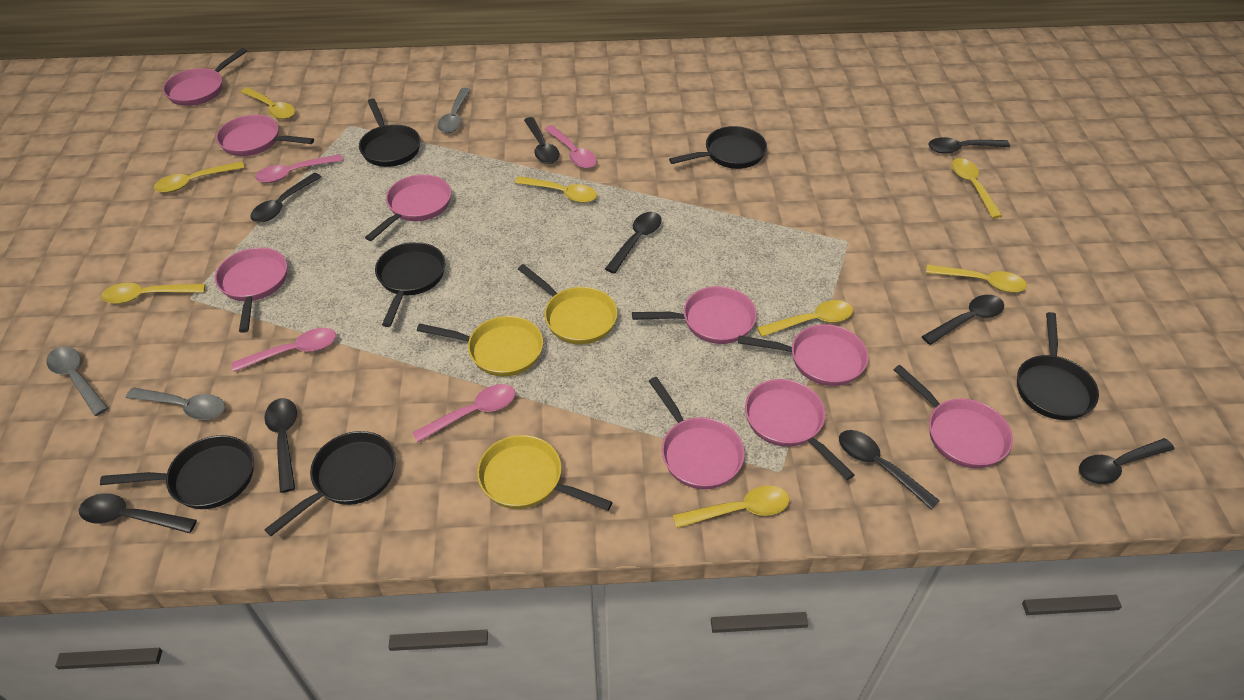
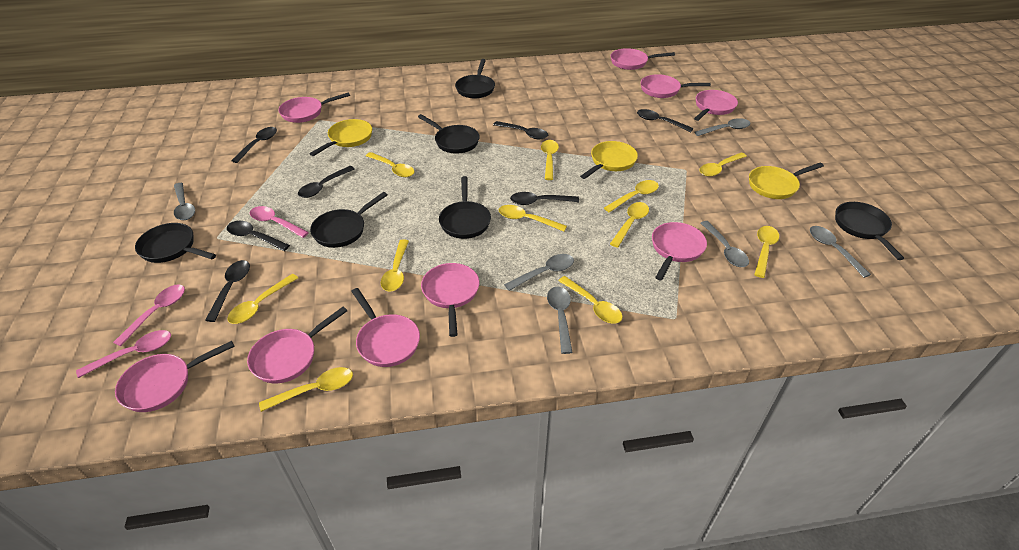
black spoon: [79,493,197,533] [250,173,322,222] [264,398,297,493] [524,117,560,164] [605,212,662,274] [839,430,940,510] [922,295,1004,345] [928,137,1010,153] [1079,438,1175,484] = 9 -> [205,260,250,322] [227,221,290,251] [231,127,277,163] [298,166,355,198] [493,121,548,140] [510,192,579,205] [637,109,694,132] = 7
grey spoon: [46,346,108,416] [126,387,225,420] [438,88,470,133] = 3 -> [174,183,195,220] [504,254,574,291] [547,287,573,354] [695,118,750,136] [701,221,749,267] [810,226,871,278] = 6
pink spoon: [231,328,336,372] [255,154,343,183] [412,384,516,442] [545,125,597,168] = 4 -> [76,330,171,378] [113,284,185,346] [250,206,309,238] = 3
yellow spoon: [101,283,206,304] [154,161,245,193] [241,87,295,119] [515,176,597,203] [673,486,790,528] [757,300,853,337] [926,265,1027,293] [951,158,1002,218] = 8 -> [227,274,298,324] [259,367,353,412] [366,152,415,177] [381,240,409,292] [499,205,567,231] [541,140,559,180] [558,276,623,324] [604,180,659,212] [610,202,649,248] [699,152,747,177] [754,226,779,278] = 11

